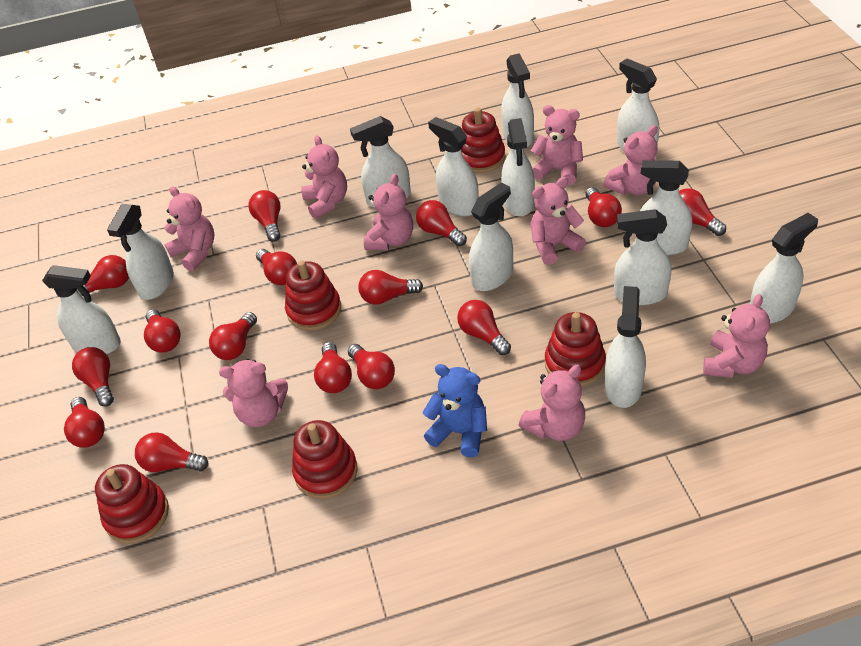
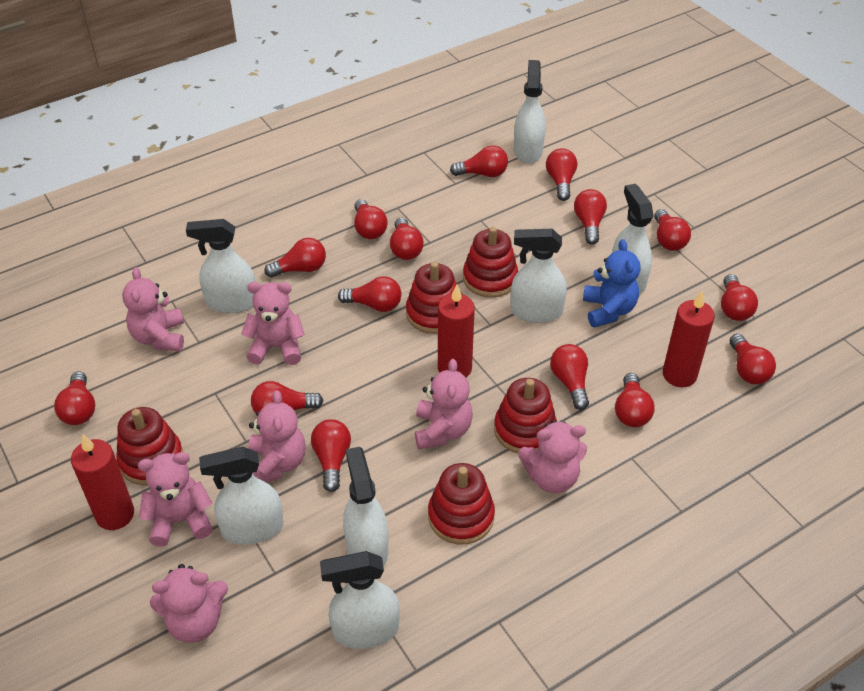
pink teddy bear: [164,186,214,271] [219,359,288,427] [301,135,347,219] [364,174,413,250] [519,365,585,441] [531,105,583,185] [531,177,586,265] [603,125,658,195] [703,294,770,378] = 9 -> [122,267,184,351] [138,452,213,547] [150,564,228,643] [241,282,305,365] [248,390,306,483] [415,359,473,449] [518,420,587,493] = 7
red candle: none = 0 -> [71,434,134,530] [438,285,475,377] [663,291,715,387] = 3
white spray bottle: [42,265,121,354] [107,204,174,300] [350,116,411,208] [428,117,479,216] [469,182,513,291] [501,53,534,147] [501,118,535,217] [605,286,646,408] [614,209,672,305] [617,59,659,152] [640,160,692,255] [750,213,818,324] = 12 -> [186,219,255,313] [199,446,284,545] [320,551,400,649] [343,447,388,567] [510,229,567,323] [514,60,546,164] [612,184,654,295] = 7

